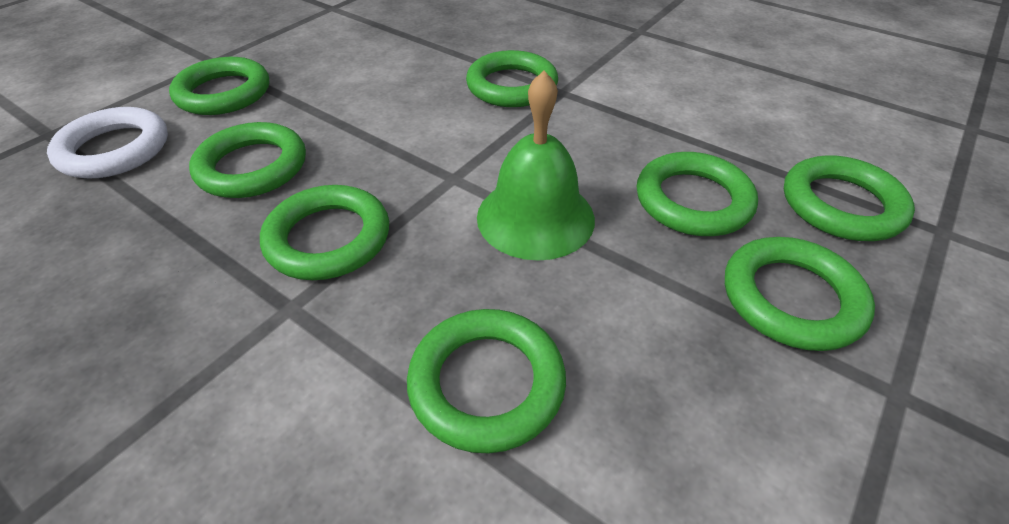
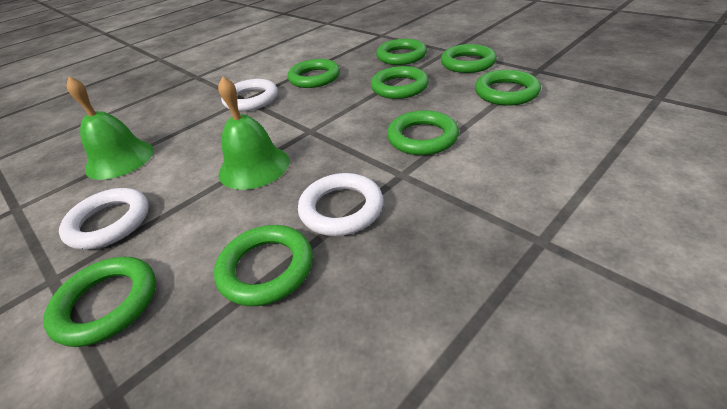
green bell: [477,71,595,261] = 1 -> [66,77,154,180] [218,76,290,190] = 2
white ring: [47,107,168,179] = 1 -> [59,188,149,250] [221,79,278,111] [298,173,383,236] = 3

